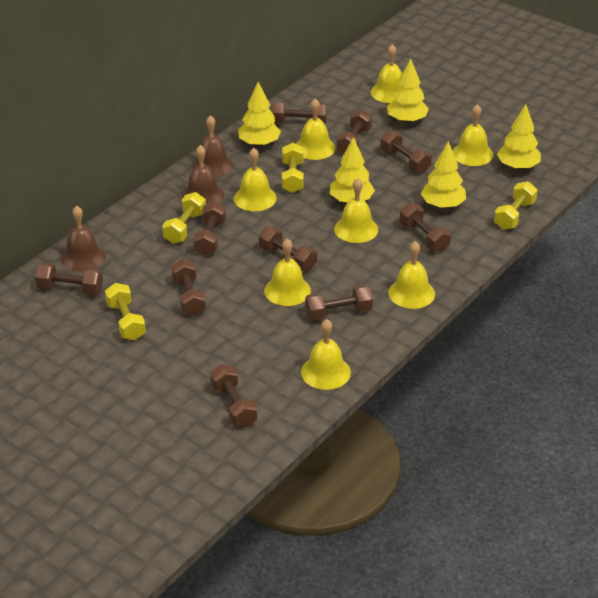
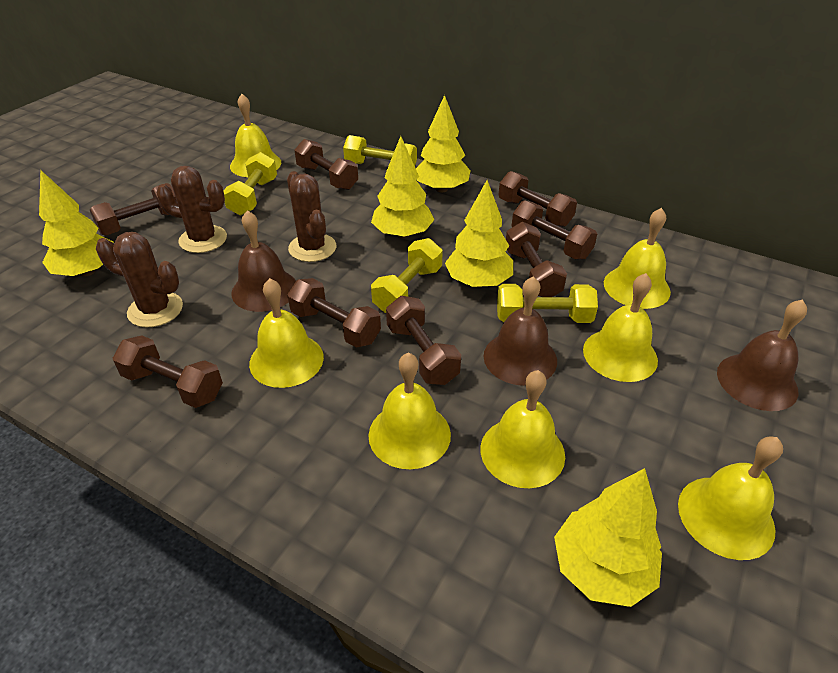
brown cactus: none = 0 -> [96,232,183,328] [156,166,227,253] [287,171,336,262] = 3
brown dumbbell: [35,263,103,295] [171,259,206,316] [193,201,226,255] [210,364,258,427] [259,227,317,271] [272,102,327,124] [305,285,373,321] [336,109,372,154] [380,130,432,173] [400,203,451,252] = 10 -> [90,183,177,236] [113,336,223,408] [287,278,381,348] [294,139,358,190] [386,296,461,385] [499,171,577,227] [506,222,567,297] [511,200,597,260] = 8
yellow bell: [234,148,277,211] [264,239,311,306] [296,99,335,160] [301,319,351,390] [334,178,378,243] [371,44,402,103] [388,241,435,309] [453,104,493,166] = 8 -> [230,94,281,177] [249,278,324,388] [368,353,451,469] [481,370,565,488] [583,273,658,382] [604,208,671,309] [678,437,783,560] = 7

